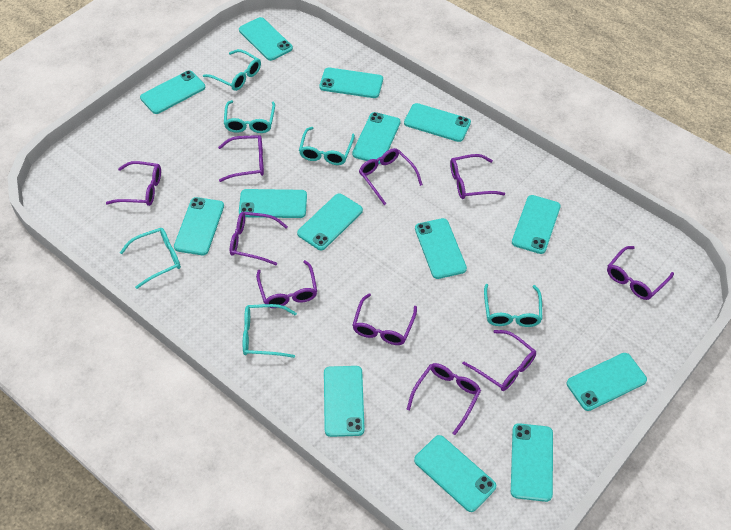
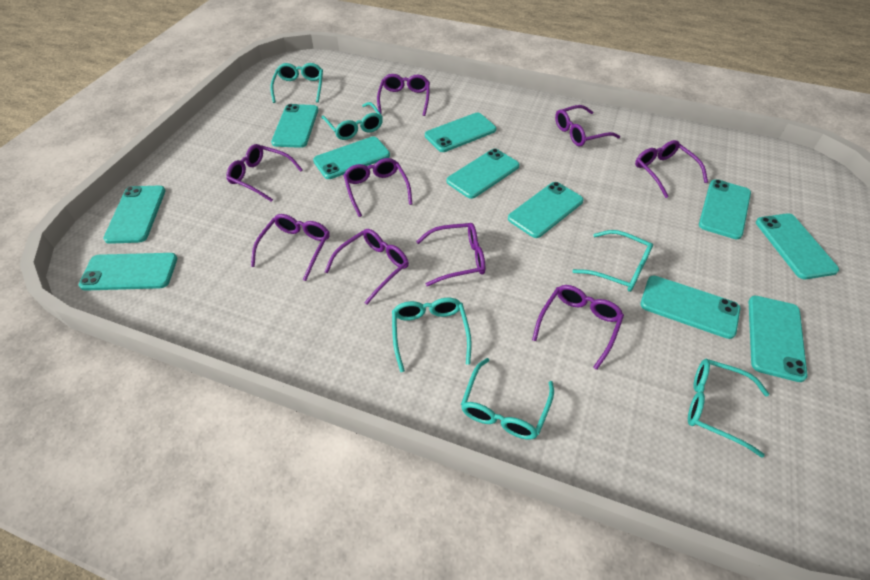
purple glasses: [106,161,161,206] [218,135,264,182] [230,212,288,265] [256,260,317,308] [352,293,417,345] [359,148,423,205] [407,363,481,435] [450,154,505,199] [462,330,536,391] [607,246,674,300] = 10 -> [226,144,303,202] [251,214,330,281] [324,229,409,305] [343,158,412,217] [377,74,430,116] [416,223,485,286] [532,285,624,370] [555,105,620,147] [635,140,708,198] = 9
turquoise phone: [140,70,205,114] [174,197,224,255] [239,17,293,61] [239,189,307,218] [297,193,363,250] [320,68,383,98] [324,366,365,437] [352,112,401,164] [404,103,471,142] [414,435,496,512] [415,218,467,279] [511,423,553,502] [512,195,561,254] [567,353,647,411] = 14 -> [79,253,177,291] [103,186,166,244] [271,104,318,148] [313,136,390,179] [425,113,496,152] [446,149,519,199] [508,182,584,238] [640,276,740,339] [699,179,751,239] [749,296,808,382] [756,213,839,279] = 11

